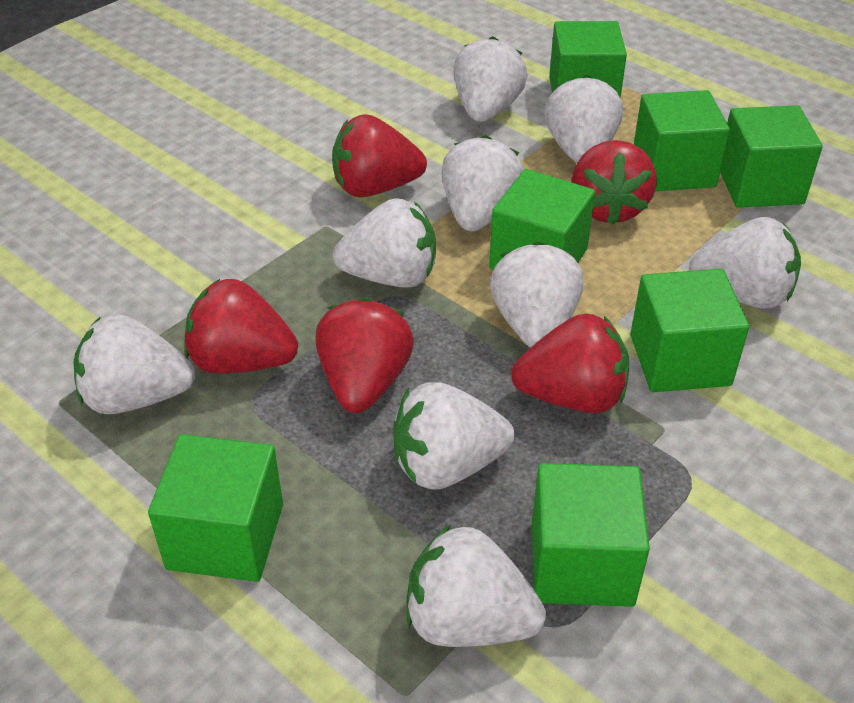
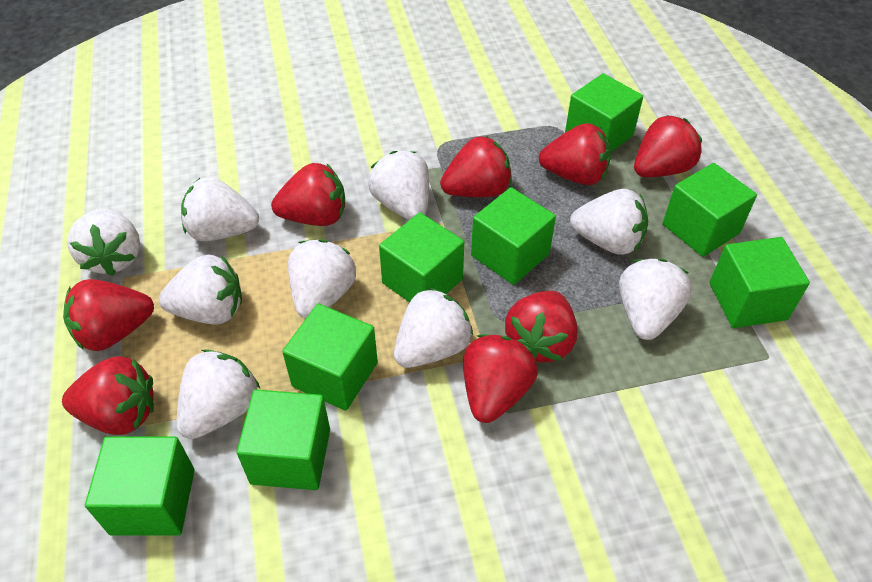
green cube: [148,434,283,582] [489,169,595,270] [532,463,650,607] [549,21,627,98] [630,269,749,392] [634,90,730,191] [720,105,823,208] = 7 -> [85,437,195,536] [237,389,330,490] [282,304,378,411] [379,212,464,303] [471,187,556,285] [565,73,643,152] [663,163,757,257] [709,237,810,328] = 8
red strawberry: [184,279,298,374] [315,297,414,413] [332,114,427,198] [511,314,629,413] [571,140,657,225] = 5 -> [62,356,154,435] [63,279,154,351] [271,163,345,226] [440,136,512,197] [463,334,538,423] [505,291,578,363] [539,123,611,185] [634,115,702,177] = 8

